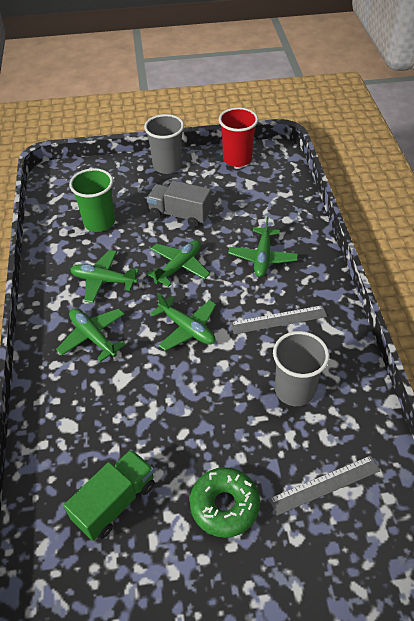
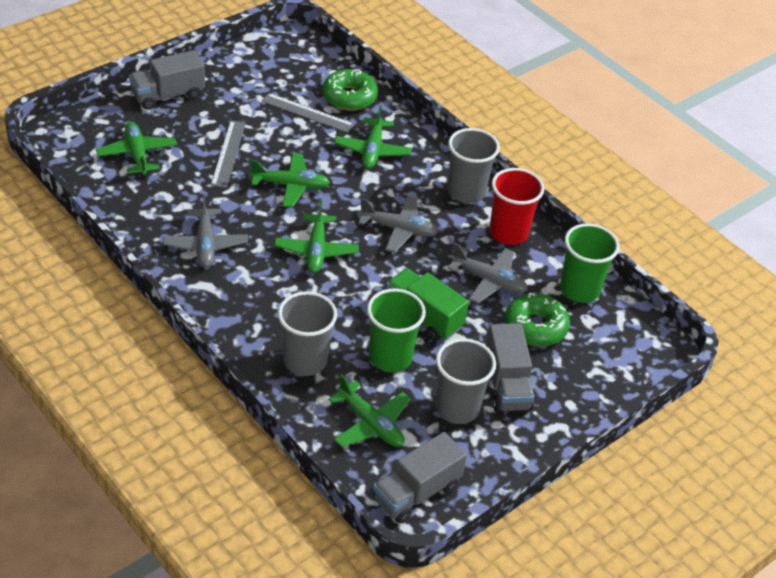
green cup: [69,168,115,232] = 1 -> [367,289,426,372] [560,223,620,303] = 2
green donut: [190,467,260,538] = 1 -> [322,69,378,111] [505,293,570,346] = 2
grey cup: [144,114,184,174] [273,331,330,406] = 2 -> [278,291,337,376] [435,338,496,424] [448,128,500,203] = 3
grey plane: none = 0 -> [163,194,248,268] [358,196,438,252] [448,243,528,304] = 3
grey truck: [147,180,211,227] = 1 -> [129,50,205,110] [373,432,467,524] [486,323,535,412] = 3

